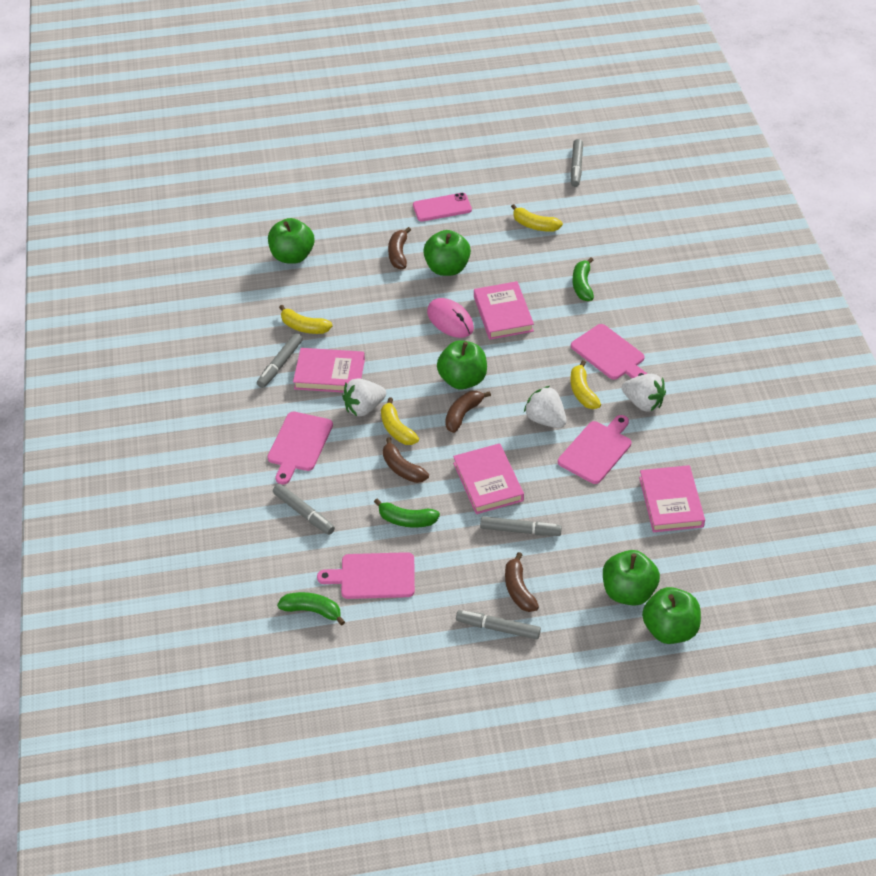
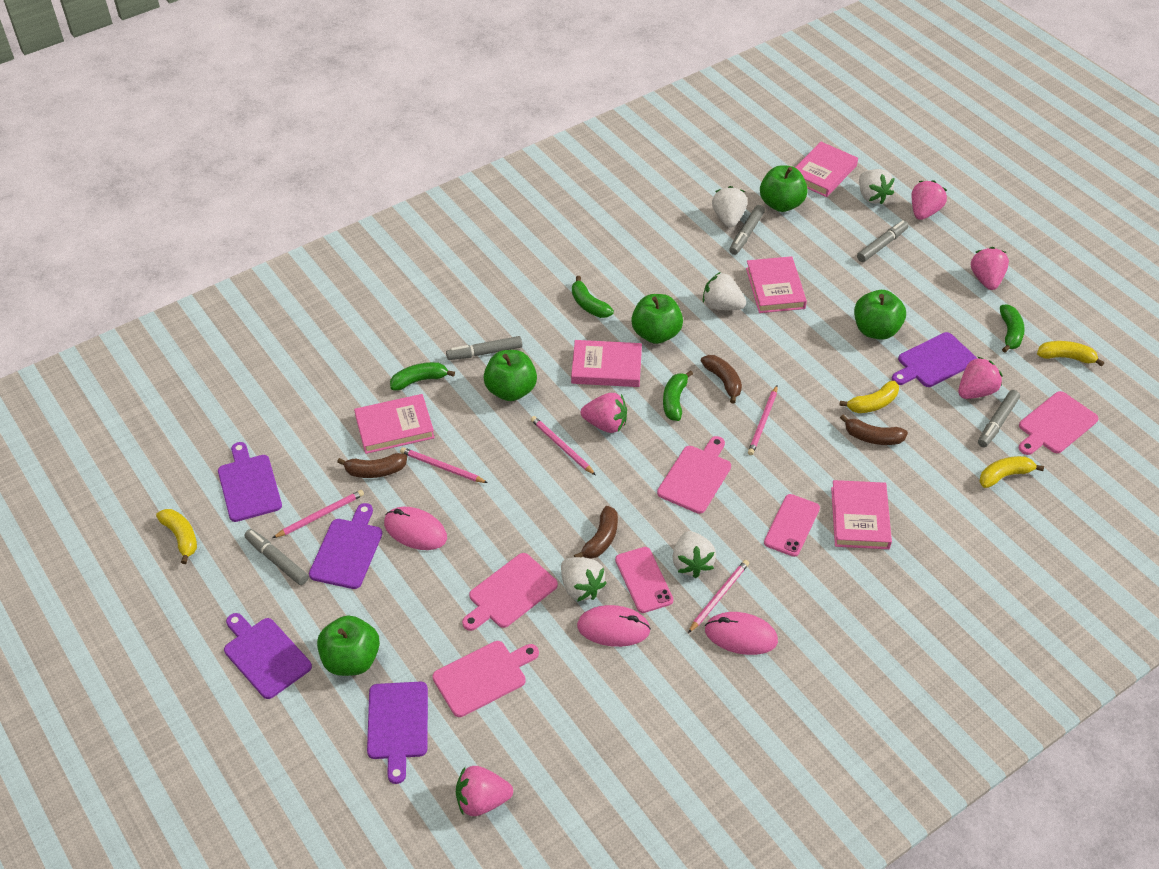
green banana: [277,592,345,625] [374,499,440,527] [573,257,594,301] = 3 -> [390,362,455,390] [572,276,614,318] [663,370,693,421] [1000,304,1025,353] = 4
pink book: [293,348,365,393] [453,443,524,514] [474,281,534,340] [639,465,705,532] = 4 -> [354,394,435,454] [571,340,642,387] [746,256,807,313] [795,142,858,197] [831,480,892,549] = 5
pink mouse: [427,298,474,338] = 1 -> [384,507,447,550] [577,605,651,647] [705,612,778,655] = 3
pink pencil: none = 0 -> [273,490,364,538] [400,447,488,483] [531,416,596,475] [688,560,749,633] [748,386,778,455] = 5
pink phone: [413,193,472,222] = 1 -> [615,547,673,613] [764,494,820,557] = 2
pink strawberry: none = 0 -> [456,766,513,816] [581,393,627,433] [912,180,947,220] [958,357,1002,399] [971,247,1009,290] = 5
purple cutting board: none = 0 -> [218,442,282,522] [224,613,312,699] [309,503,382,589] [367,682,428,784] [892,332,977,387] = 5
white strawberry: [342,378,386,416] [524,386,567,428] [622,374,666,412] = 3 -> [561,557,607,601] [672,531,716,578] [703,272,746,310] [712,186,747,228] [859,169,895,204] = 5

